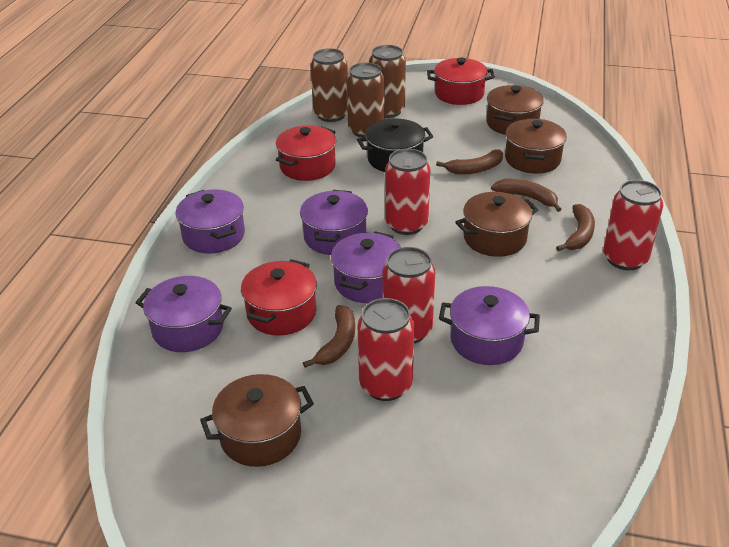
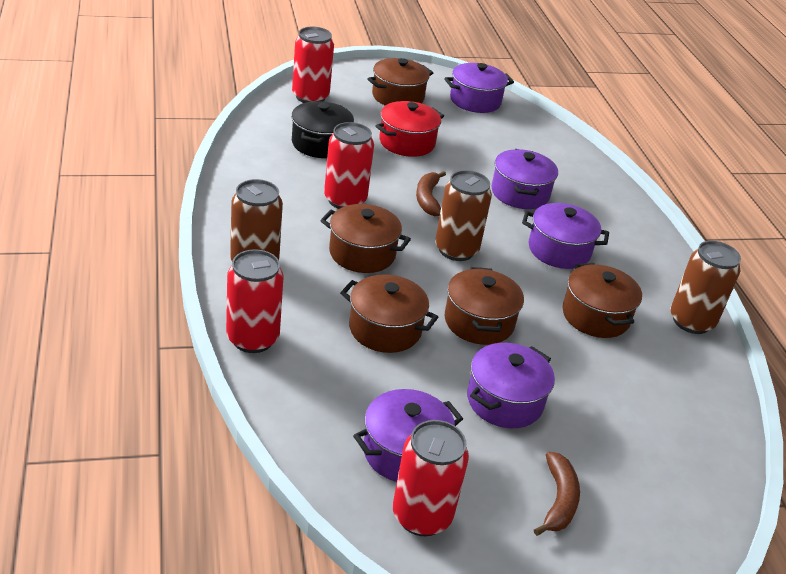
brown banana: [303,305,355,368] [436,150,503,174] [491,179,562,212] [556,204,595,251] = 4 -> [416,171,446,217] [534,451,580,536] = 2
brown pot: [200,374,314,467] [455,192,538,257] [486,85,544,135] [505,118,567,174] = 4 -> [320,204,411,273] [340,274,438,353] [368,58,433,106] [445,267,524,345] [562,263,642,338] = 5
red pot: [241,259,317,336] [276,125,336,181] [427,58,495,105] = 3 -> [375,101,444,157] = 1

